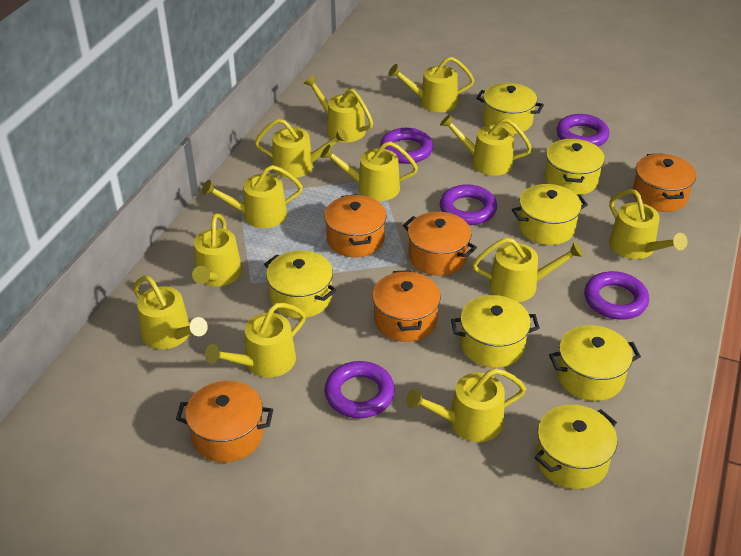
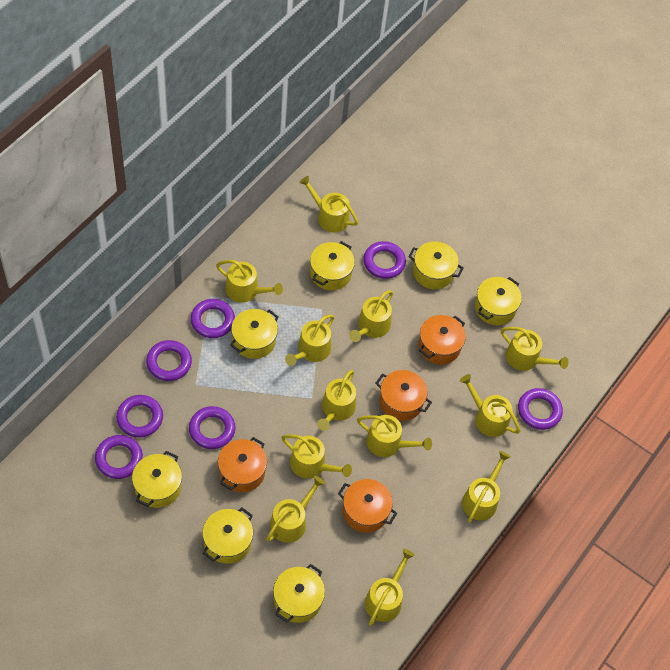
orange pot: [176,381,273,463] [324,194,387,257] [372,270,441,342] [403,212,477,276] [633,153,696,212] = 5 -> [218,437,267,492] [338,479,397,533] [375,370,432,421] [418,315,466,365] = 4
purple ring: [324,361,395,418] [380,128,433,164] [440,184,497,225] [556,114,609,147] [584,271,649,320] = 5 -> [95,435,143,479] [116,395,163,438] [146,340,192,381] [189,406,236,449] [191,299,235,338] [363,241,406,279] [518,388,563,430] = 7

